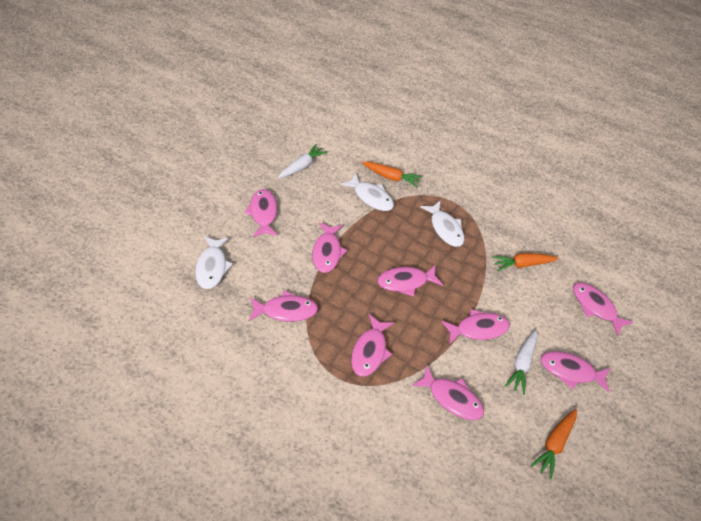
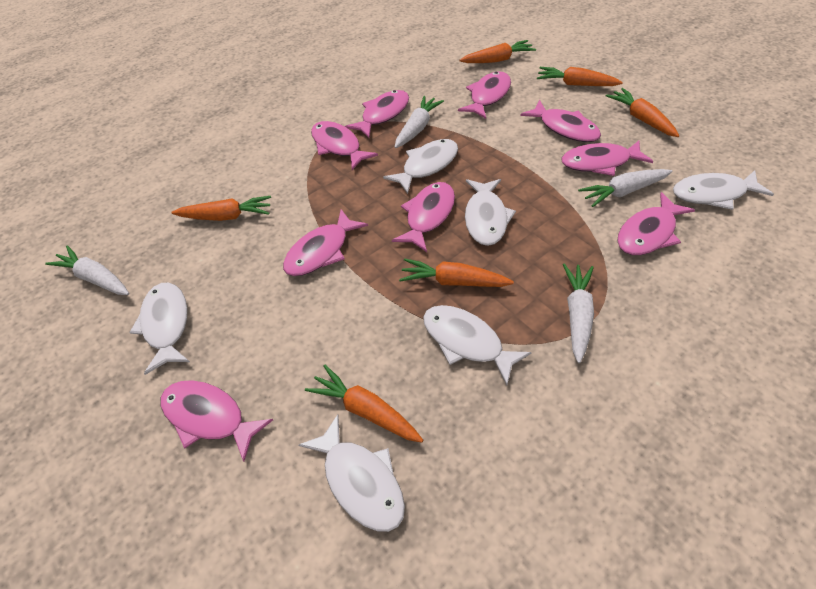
orange carrot: [362,162,422,187] [492,253,558,271] [531,409,577,479] = 3 -> [171,196,271,221] [305,365,423,443] [399,258,514,287] [460,40,536,63] [537,67,623,86] [606,88,679,137] = 6
white carrot: [278,144,328,178] [505,330,538,395] = 2 -> [45,246,129,295] [395,96,444,148] [563,263,594,363] [578,169,672,207] = 4
white fish: [195,236,233,289] [341,173,394,211] [420,200,465,247] = 3 -> [129,283,190,375] [299,415,405,532] [383,139,458,194] [423,305,532,385] [465,179,516,246] [673,170,774,210] = 6

